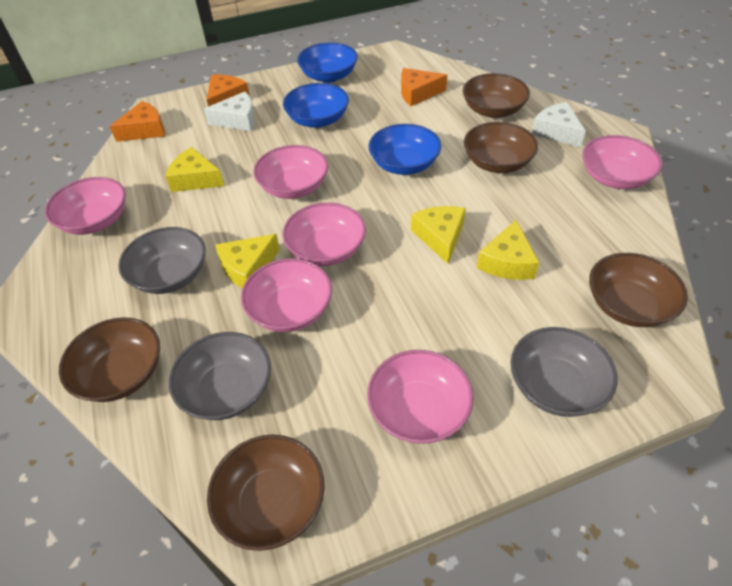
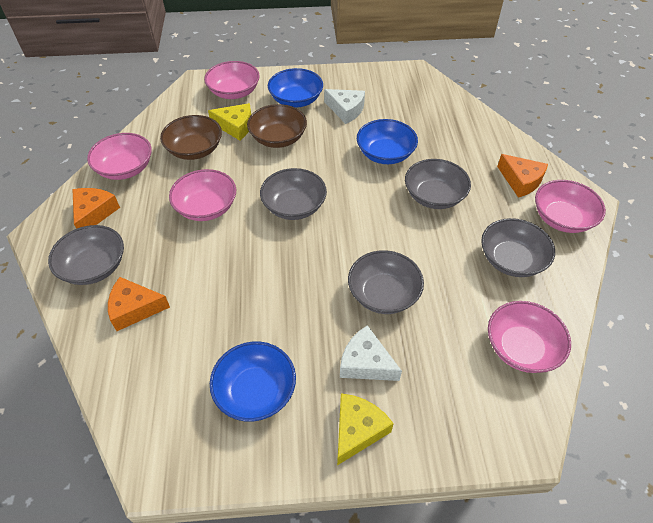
brown bowl: [59,317,160,402] [207,435,324,551] [463,73,530,118] [464,122,538,173] [589,253,688,327] = 5 -> [160,115,222,160] [247,104,307,148] = 2
grey bowl: [118,227,206,294] [169,332,271,420] [511,327,617,417] = 3 -> [48,225,124,285] [260,168,327,220] [348,250,424,314] [405,159,471,209] [481,218,555,277] = 5
pink bowl: [45,177,126,235] [241,258,332,332] [253,145,328,199] [283,202,366,266] [367,350,474,444] [583,135,662,189] = 6 -> [87,133,152,180] [169,169,236,221] [204,61,260,99] [488,301,571,373] [535,180,606,233] = 5
yellow cheese: [165,147,224,192] [215,234,280,288] [411,206,466,264] [477,220,539,280] = 4 -> [208,103,251,141] [337,394,394,465] = 2

